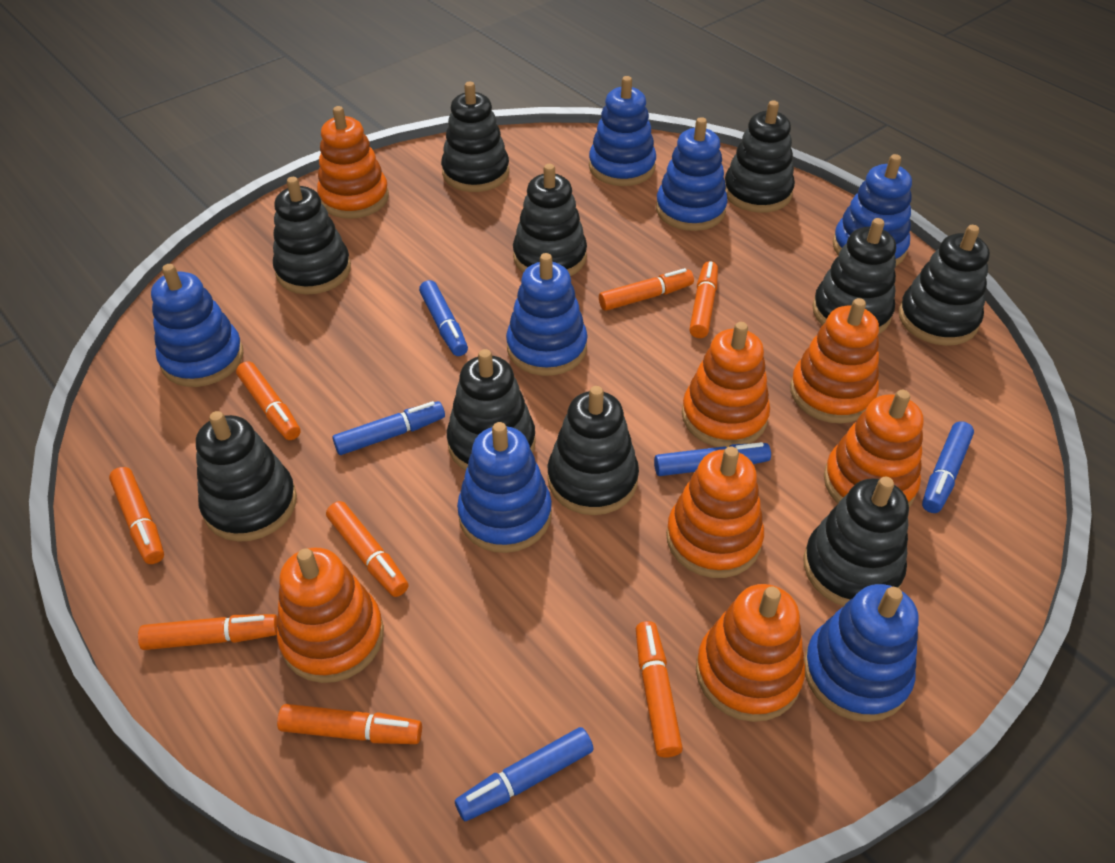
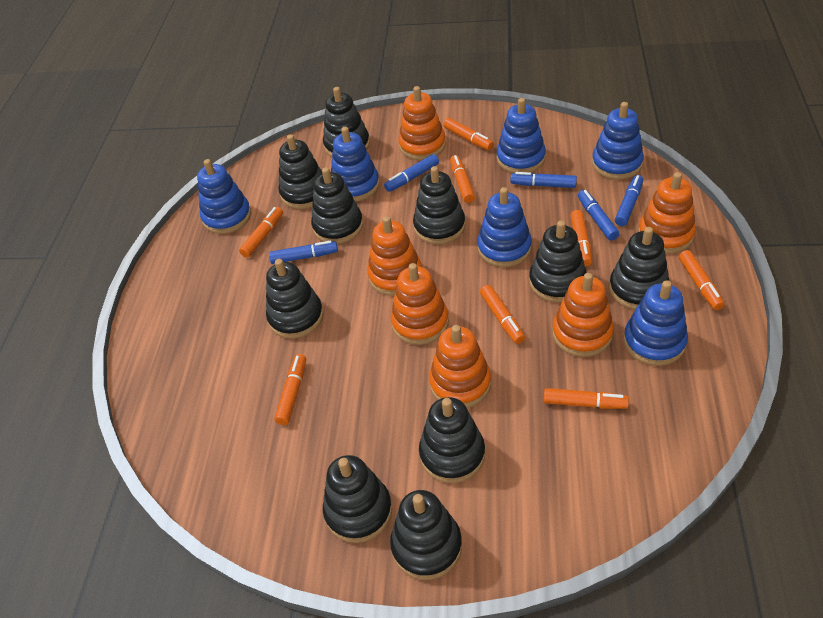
blue stacking toy: [151,264,243,387] [457,422,552,553] [506,253,587,376] [589,76,656,186] [656,117,728,231] [804,584,918,722] [833,154,912,266] = 7 -> [197,159,251,234] [331,127,380,202] [477,187,532,267] [497,98,546,173] [592,102,644,180] [624,280,688,366] = 6
orange stacking toy: [277,547,384,683] [317,106,389,219] [666,447,764,578] [682,322,770,447] [696,584,805,722] [790,298,879,424] [824,390,924,507] = 7 -> [367,216,422,296] [391,263,449,345] [398,86,446,160] [429,325,491,408] [552,273,614,357] [638,172,696,254] = 6

